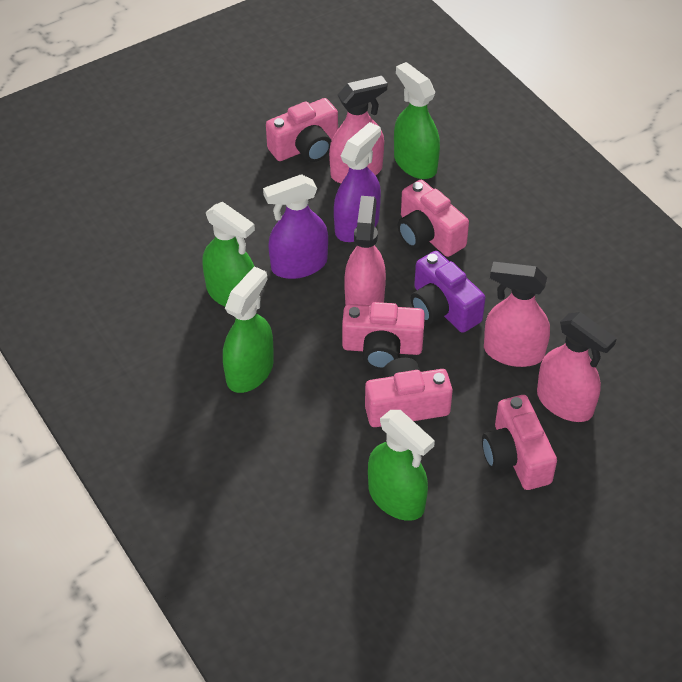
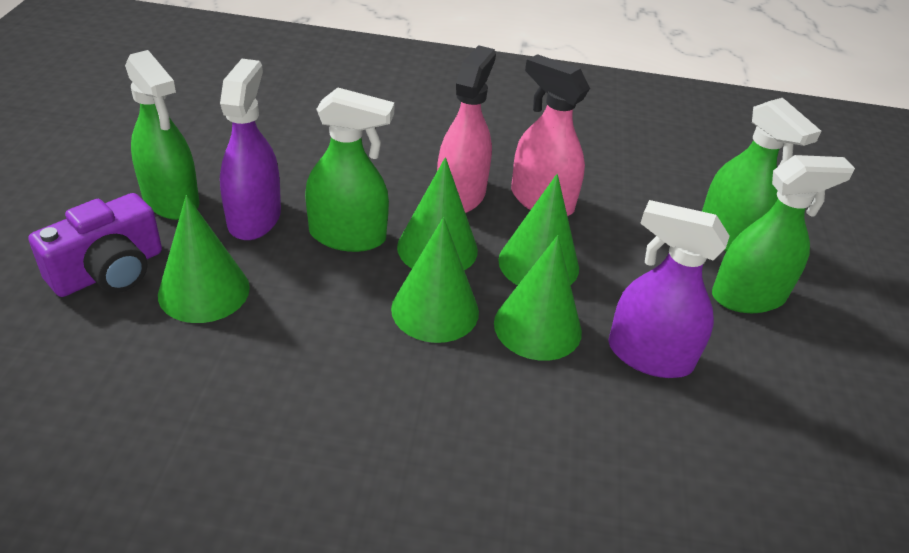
green cone: none = 0 -> [158,195,250,323] [391,217,479,343] [397,157,478,271] [494,235,582,361] [498,174,579,285] = 5
pink camera: [266,98,338,162] [342,302,425,370] [365,358,453,427] [398,180,469,257] [482,395,557,490] = 5 -> none = 0
pink spray bottle: [329,76,387,183] [344,196,386,305] [484,262,550,367] [537,312,617,422] = 4 -> [437,45,496,213] [511,54,590,216] = 2

